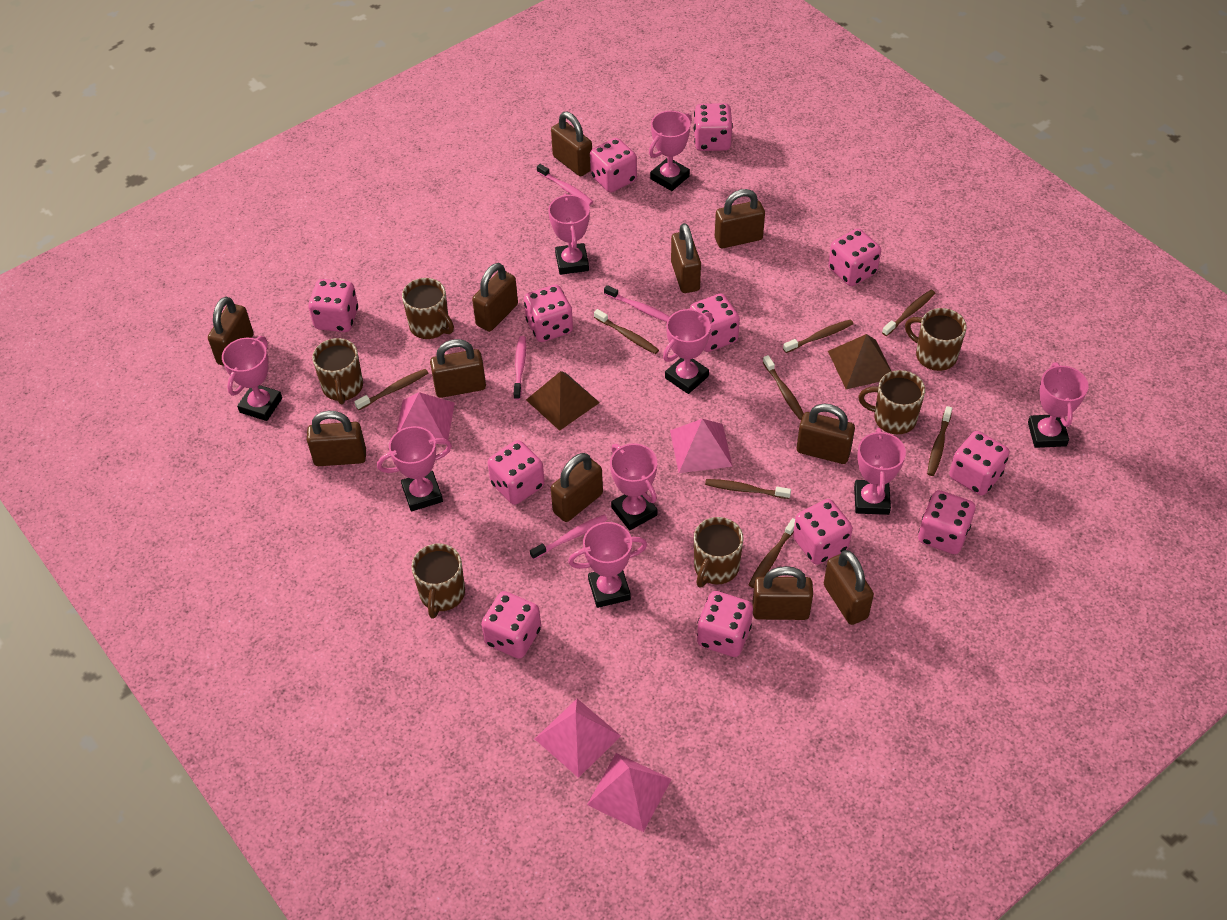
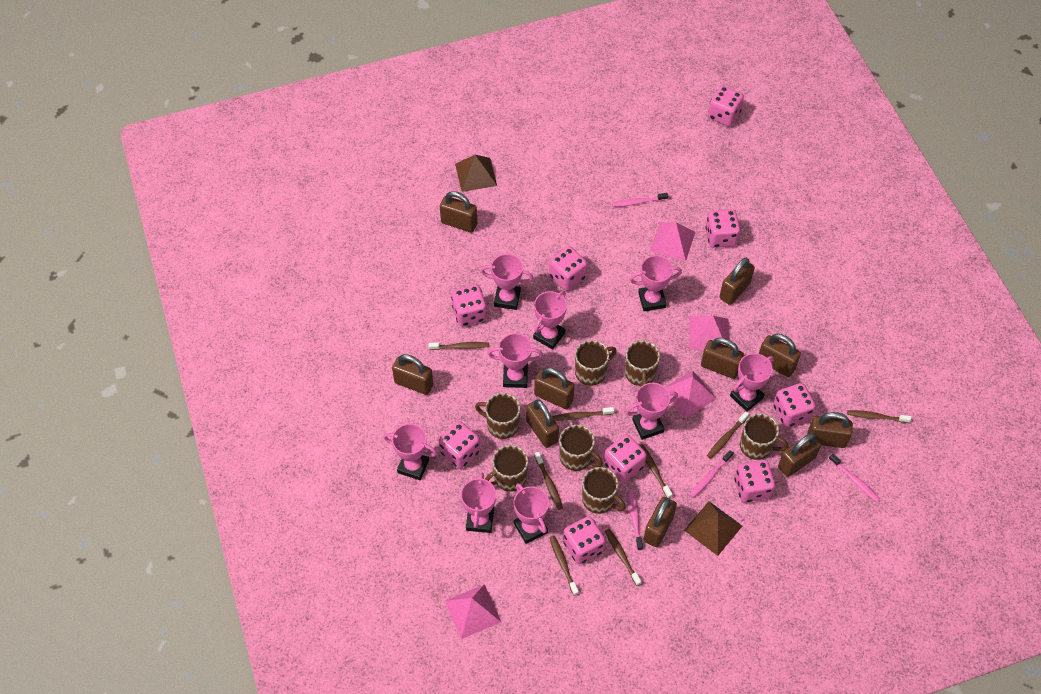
brown mug: [312,338,363,404] [402,278,454,339] [412,544,465,619] [694,517,744,587] [858,370,925,434] [905,308,967,371] = 6 -> [475,393,520,439] [485,445,528,492] [559,425,603,471] [575,340,617,386] [582,467,626,514] [625,340,660,387] [740,414,788,460] = 7
brown padlock: [208,297,254,366] [307,411,366,466] [430,339,486,398] [472,263,518,332] [551,112,592,176] [551,453,603,522] [671,223,701,293] [715,189,765,248] [752,566,813,620] [797,404,855,464] [824,550,874,625] = 11 -> [392,354,433,395] [440,191,477,233] [526,399,559,448] [534,368,575,409] [643,497,677,547] [701,338,744,379] [719,258,755,305] [759,334,801,377] [778,433,822,477] [807,412,853,448] = 10
pink dice: [308,279,358,332] [481,591,541,659] [488,440,545,505] [524,285,573,342] [590,138,637,193] [690,293,740,352] [694,103,733,151] [697,591,753,657] [793,499,853,565] [828,228,881,286] [918,490,975,554] [949,431,1010,495] = 12 -> [439,421,480,469] [451,285,487,326] [549,246,587,291] [563,516,605,564] [604,434,647,482] [705,209,741,248] [708,86,744,126] [734,460,775,503] [773,383,816,427] = 9

